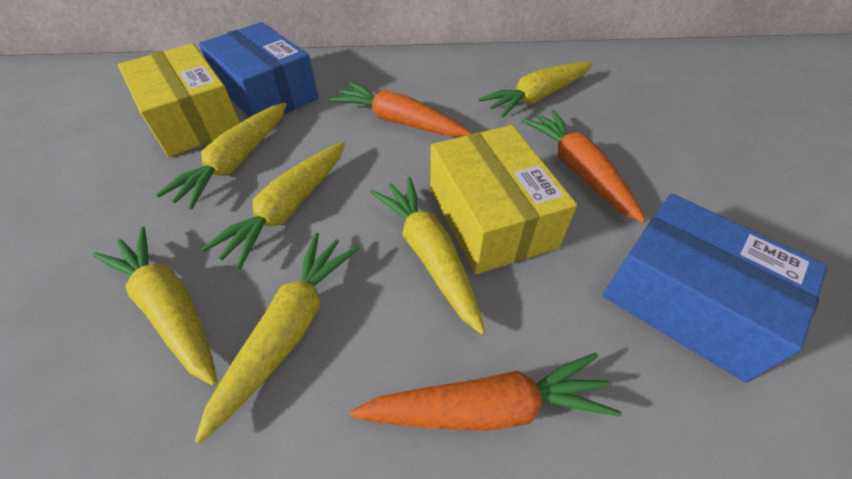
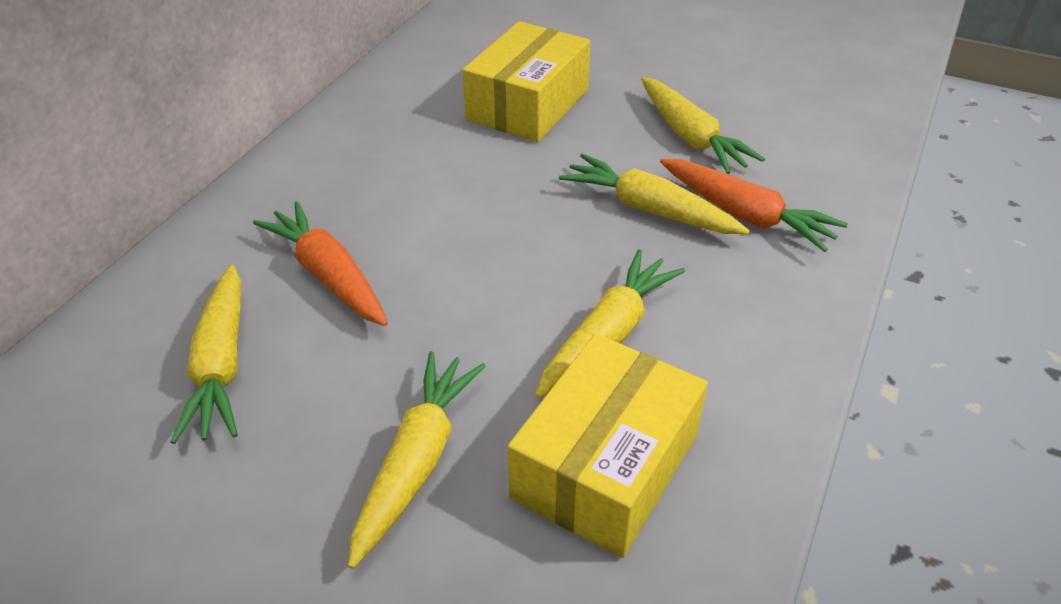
blue box: [199,22,319,117] [603,194,828,383] = 2 -> none = 0
orange carrot: [330,82,471,137] [350,353,621,431] [522,110,646,223] = 3 -> [253,201,388,326] [660,159,848,252] = 2
yellow carrot: [92,227,218,386] [156,102,287,209] [195,233,360,444] [201,142,345,270] [370,177,486,334] [478,62,593,118] = 6 -> [171,265,241,444] [348,351,486,569] [535,249,685,398] [559,154,750,234] [641,77,765,174] = 5

